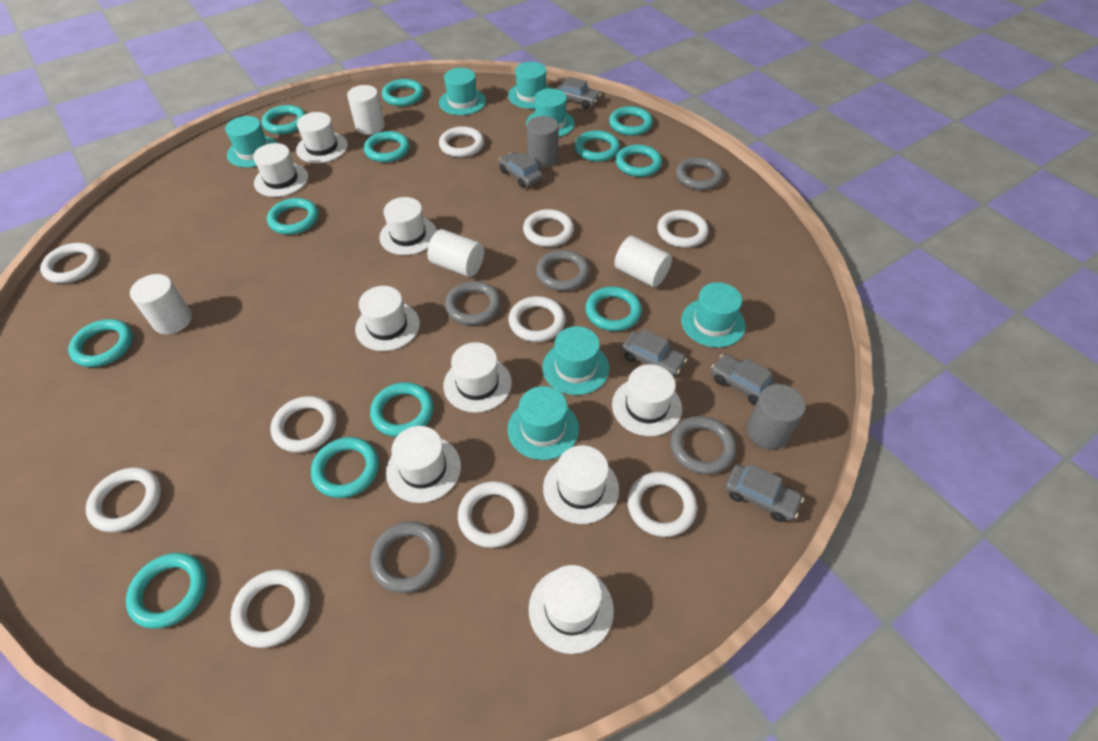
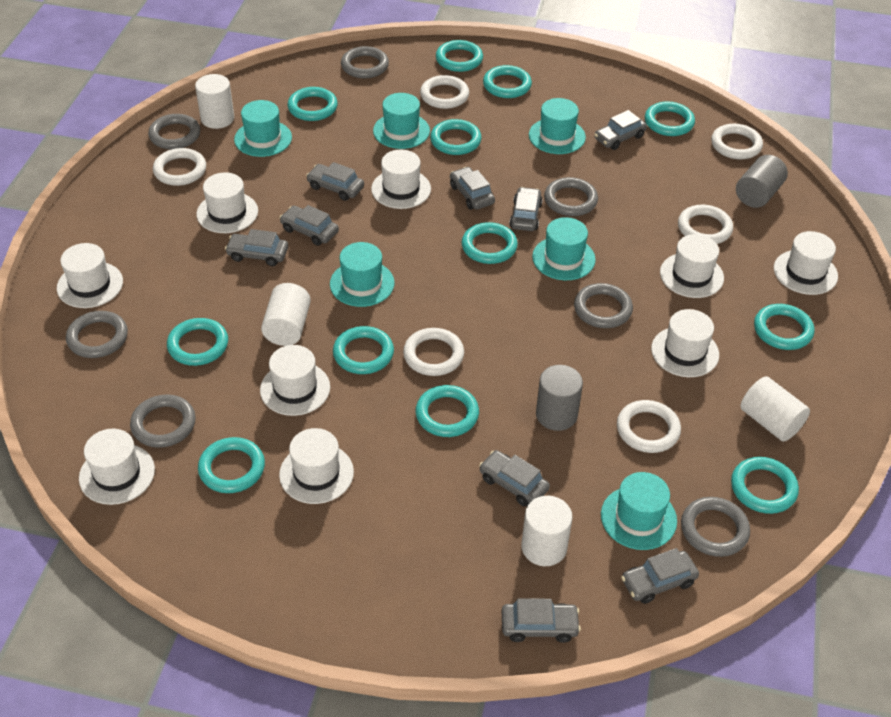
grey car: [498,152,543,188] [556,77,601,109] [621,329,687,377] [711,354,778,405] [725,464,804,522] = 5 -> [225,229,288,266] [280,205,339,246] [306,162,364,201] [450,167,495,210] [479,450,550,507] [502,598,581,643] [509,187,543,231] [594,110,647,150] [621,548,699,604] = 9
grey ring: [370,521,444,593] [445,281,501,325] [536,250,590,291] [670,416,737,475] [676,157,723,190] = 5 -> [66,311,128,358] [130,394,196,448] [148,114,200,149] [341,46,389,78] [544,177,598,216] [574,283,633,328] [681,497,750,557] = 7
turquoise hat: [225,116,278,168] [439,68,486,115] [508,62,552,109] [508,386,579,460] [526,89,575,137] [542,326,609,395] [681,282,746,348] = 7 -> [234,100,292,157] [330,242,394,307] [373,93,430,149] [529,98,586,154] [532,217,596,280] [601,472,677,550] = 6
white ring: [40,243,100,283] [86,468,161,532] [231,570,310,648] [270,396,336,453] [439,126,484,157] [458,481,528,548] [508,296,566,342] [523,209,574,247] [627,472,697,537] [657,210,709,248] = 10 -> [153,148,206,186] [403,328,464,376] [420,75,469,109] [617,400,681,453] [678,205,733,244] [711,124,763,159] = 6

